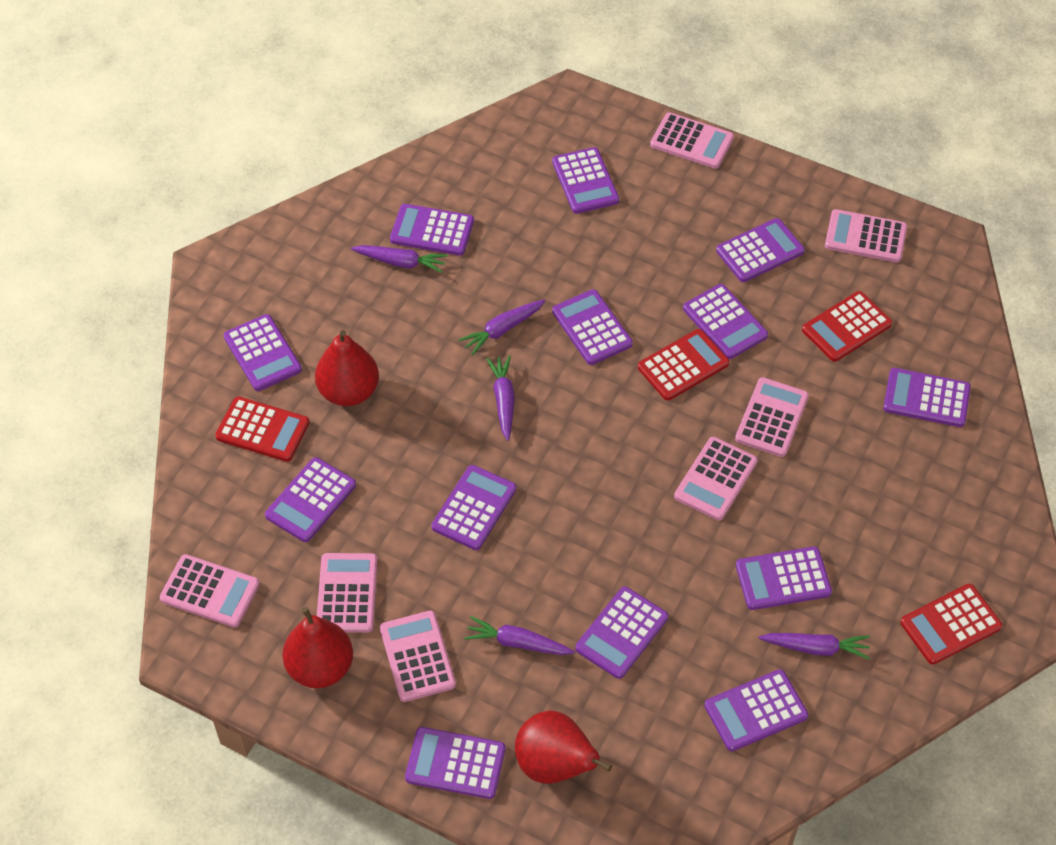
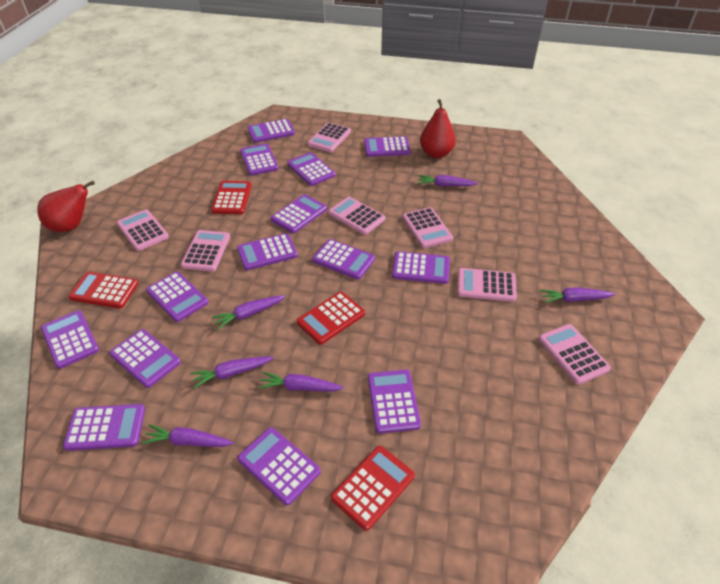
purple calculator: [224,314,302,391] [265,457,356,542] [390,204,474,256] [405,727,505,799] [431,465,516,550] [552,147,619,214] [552,289,633,365] [575,587,668,679] [683,284,768,359] [704,669,808,751] [716,218,805,282] [736,546,832,610] [883,368,971,427] = 13 -> [41,310,99,369] [63,404,145,451] [109,329,181,388] [146,272,208,322] [237,233,298,270] [237,427,321,506] [240,144,279,176] [248,119,295,143] [271,194,327,233] [287,152,335,186] [312,239,375,280] [364,136,411,157] [368,370,421,434] [392,251,450,284] = 14
purple carrot: [351,245,447,273] [458,299,546,356] [464,616,575,655] [486,355,515,441] [759,633,870,660] = 5 -> [142,424,234,447] [190,357,274,389] [211,295,285,330] [258,372,344,391] [417,175,478,186] [540,287,615,303] = 6
red pear: [282,607,353,688] [315,330,379,406] [515,711,612,784] = 3 -> [37,181,95,232] [420,99,456,158] = 2

